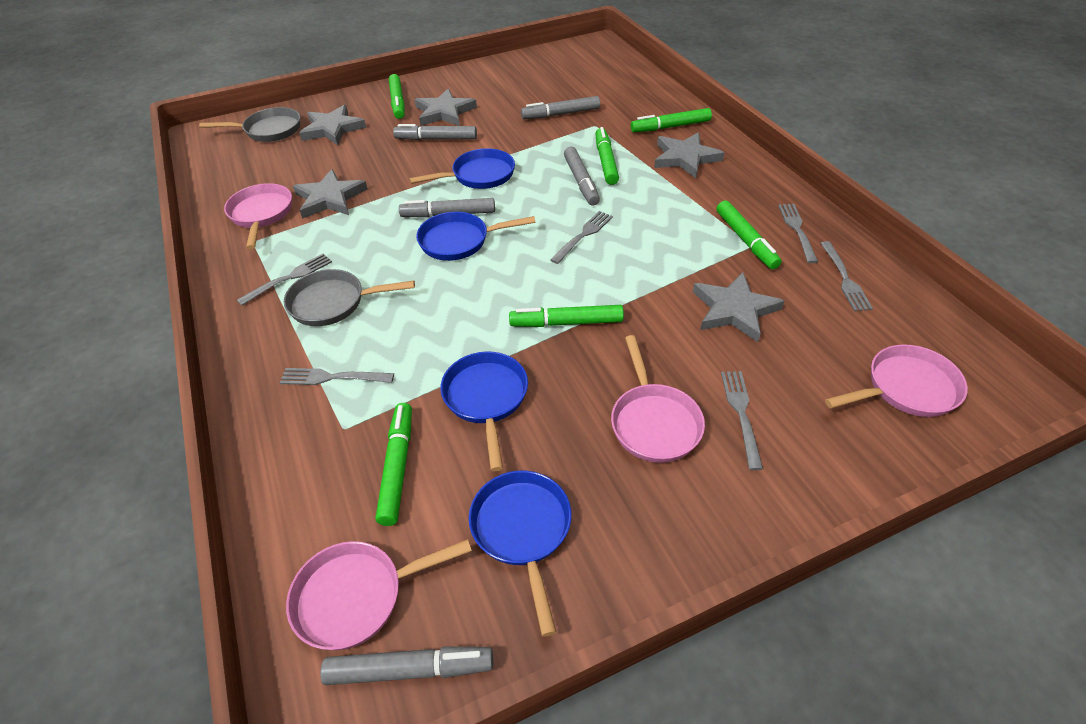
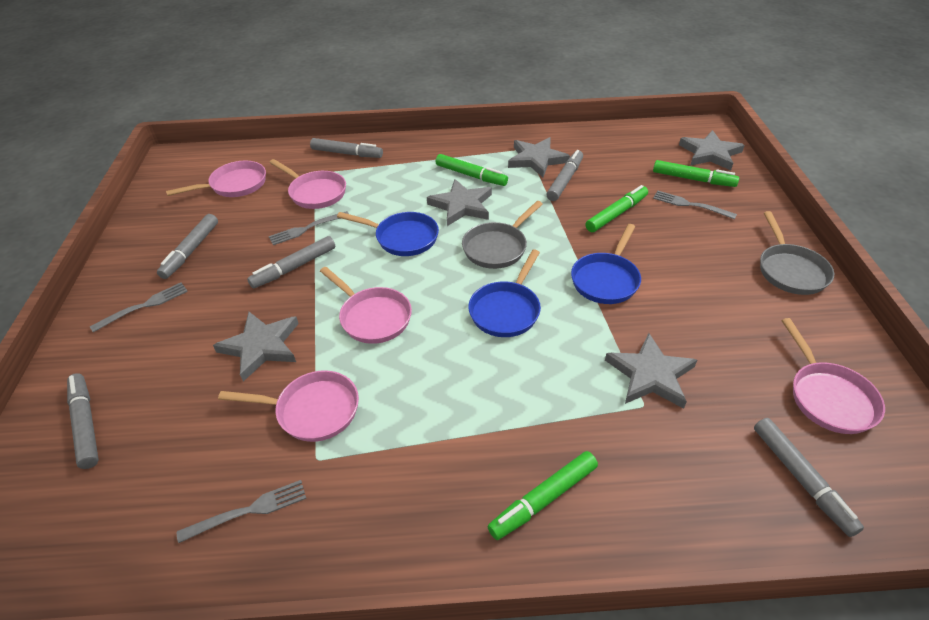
blue pan: [409,148,515,189] [416,212,536,261] [440,351,528,471] [469,471,571,637] = 4 -> [337,212,439,256] [468,249,541,337] [571,224,641,304] = 3
green marker: [376,403,412,526] [389,74,405,119] [509,305,624,327] [595,127,619,185] [631,108,712,132] [717,201,782,270] = 6 -> [436,154,508,186] [487,451,598,540] [585,185,648,232] [653,160,739,187] = 4
grey fork: [237,254,332,306] [280,368,394,385] [550,211,613,264] [721,371,763,470] [778,204,818,263] [820,241,873,311] = 6 -> [90,282,188,332] [177,480,306,543] [269,211,349,245] [653,191,737,219] = 4
grey marker: [320,647,493,685] [393,124,477,140] [399,198,495,217] [521,96,600,119] [564,147,600,205] = 5 -> [67,373,99,469] [157,214,218,279] [247,236,335,288] [310,138,383,158] [546,150,583,201] [754,418,864,537] = 6
pink pan: [224,183,292,249] [286,539,472,650] [611,335,705,463] [825,344,968,417] = 4 -> [166,161,266,197] [218,370,359,442] [269,159,346,209] [320,267,412,344] [782,318,885,434] = 5

